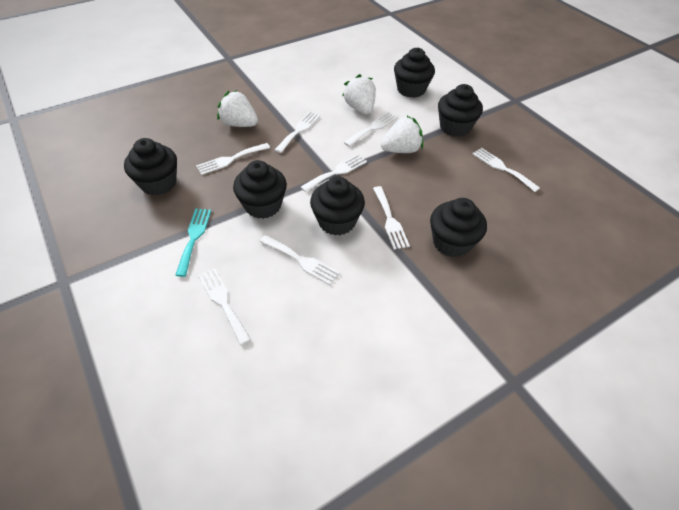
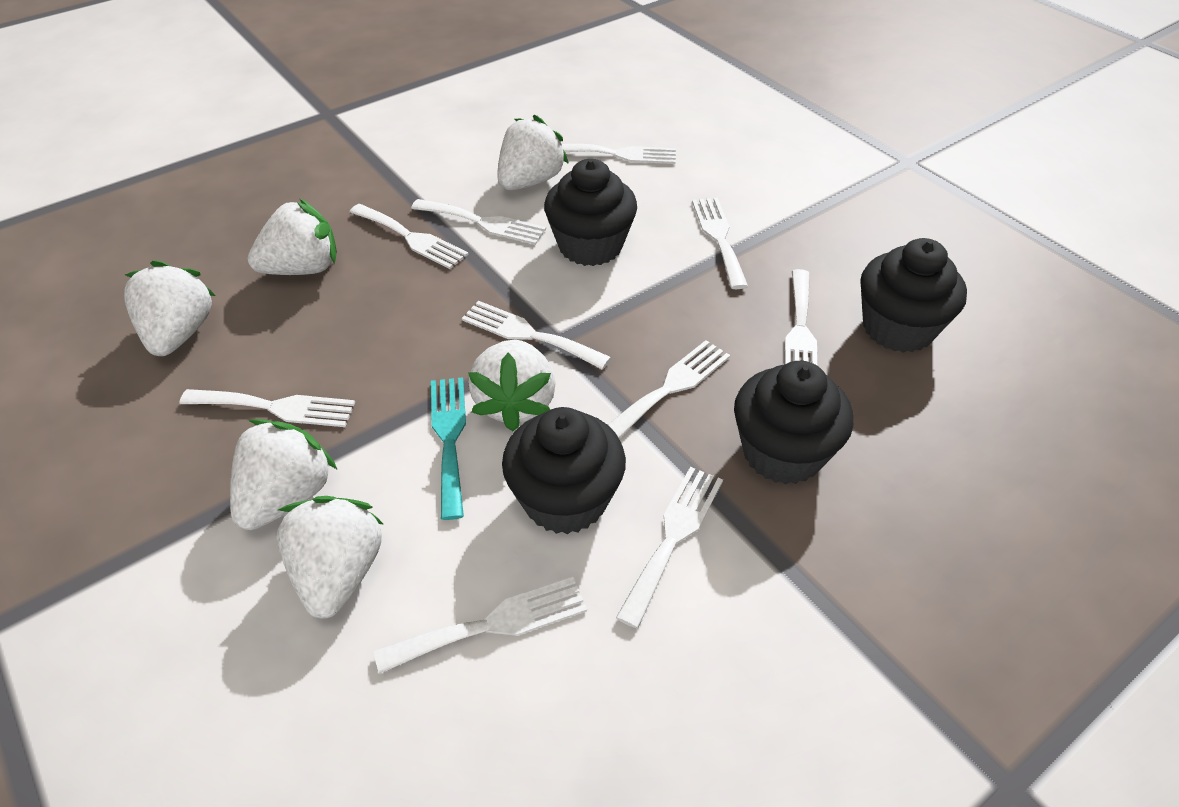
black cupcake: [124,138,177,195] [233,160,287,219] [310,176,365,235] [394,48,435,98] [430,198,487,257] [438,84,483,137] = 6 -> [502,407,626,534] [544,159,637,266] [734,361,853,484] [860,238,967,353] = 4
white fork: [196,143,270,175] [198,268,251,345] [259,235,340,285] [275,112,320,153] [300,154,367,192] [344,112,398,147] [373,186,410,250] [472,148,540,192] = 8 -> [179,389,355,427] [350,204,469,269] [374,577,587,674] [411,199,546,245] [462,301,611,370] [562,144,676,164] [608,340,730,438] [616,467,723,628] [692,198,748,289] [785,269,817,365] = 10
white strawberry: [217,90,258,127] [342,74,376,115] [381,116,423,153] = 3 -> [124,261,216,356] [230,419,338,530] [248,198,337,275] [277,496,383,618] [468,340,556,431] [497,115,569,190] = 6

